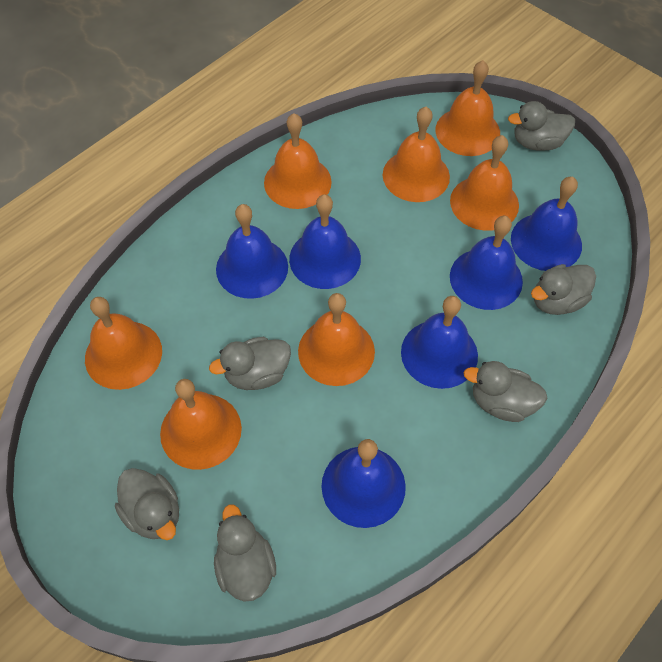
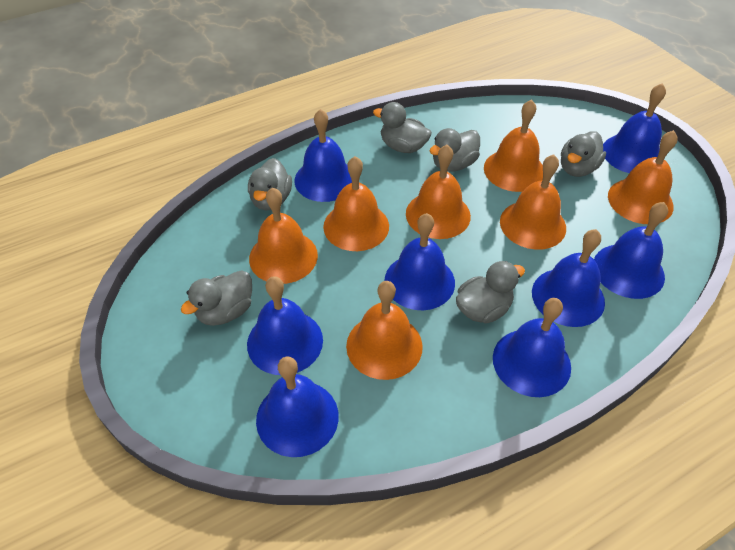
blue bell: [216,204,288,299] [289,194,361,289] [322,439,406,528] [401,296,478,389] [450,216,523,310] [511,177,582,271] = 6 -> [247,276,323,375] [256,356,339,457] [294,109,352,202] [385,213,455,310] [493,298,571,397] [532,229,605,327] [594,202,668,299] [603,83,666,173] = 8

